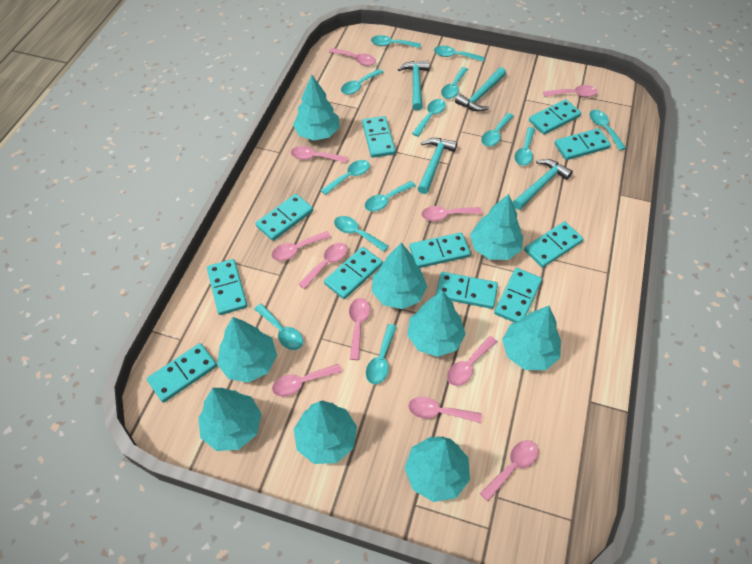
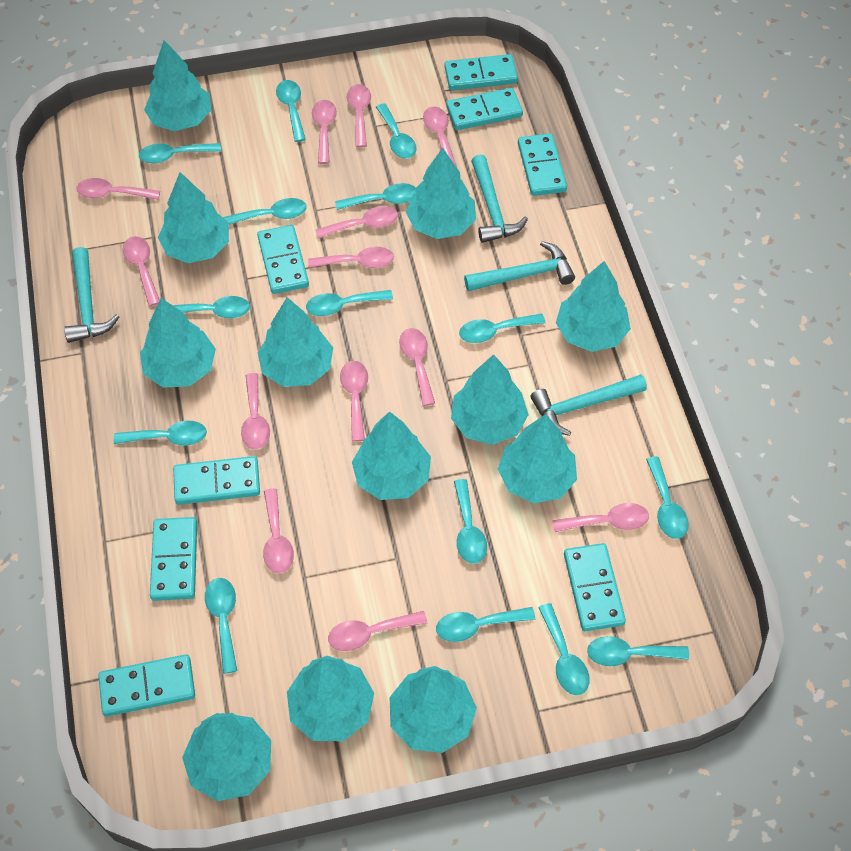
pink spoon: [271,231,331,261] [272,364,342,397] [291,146,348,163] [298,243,347,289] [329,48,376,66] [349,298,370,360] [408,397,482,423] [422,206,482,221] [447,336,497,386] [480,440,538,501] [543,85,598,97] = 11 -> [76,178,160,200] [123,236,160,306] [241,373,270,450] [263,488,294,573] [308,247,394,268] [312,100,337,164] [315,206,398,238] [328,611,427,651] [340,361,368,442] [347,84,371,148] [399,328,435,406] [423,107,457,167] [552,503,649,532] = 13
turquoise domino: [147,343,217,403] [207,259,247,315] [256,194,313,241] [324,247,383,299] [362,116,396,158] [409,232,471,268] [436,272,498,309] [494,268,542,323] [524,221,583,268] [529,99,581,135] [555,128,611,160] = 11 -> [98,654,195,717] [150,517,197,601] [173,456,260,505] [257,225,309,294] [444,54,518,90] [446,88,523,130] [518,133,567,196] [564,543,626,631] = 8
turquoise spoon: [254,304,303,350] [321,160,370,195] [334,216,388,252] [341,69,384,95] [365,181,416,212] [366,324,397,384] [371,35,421,48] [412,99,446,137] [434,46,484,62] [441,67,468,99] [481,113,514,147] [514,127,535,166] [590,110,626,150] = 13 -> [114,421,207,446] [139,143,221,164] [173,296,250,318] [205,578,237,674] [223,198,307,225] [276,80,306,142] [306,290,393,316] [335,183,416,210] [376,104,417,159] [436,607,535,642] [454,479,487,564] [459,314,545,343] [538,603,589,695] [587,636,689,666] [646,457,689,539] = 15
turquoise tree: [198,388,262,451] [217,317,277,383] [293,75,340,141] [294,400,357,464] [372,243,427,309] [405,436,470,502] [407,290,466,357] [470,194,523,260] [502,306,561,370] = 9 -> [140,298,216,388] [144,40,211,131] [158,172,229,263] [182,713,271,801] [258,297,333,387] [287,656,374,741] [352,411,431,500] [390,666,477,753] [406,148,476,239] [451,354,529,445] [498,414,577,503] [556,261,631,352] = 12

